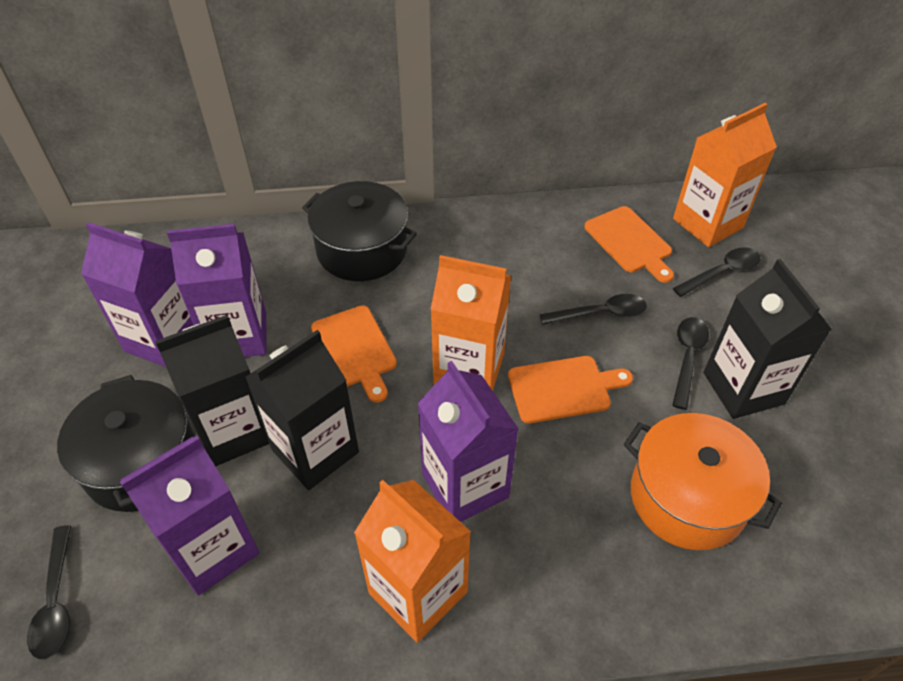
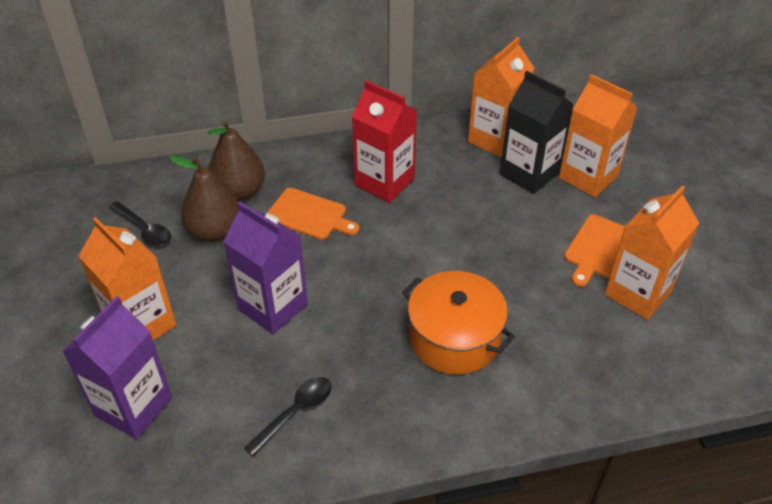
black carton: [155,315,269,466] [245,330,359,490] [704,259,831,419] = 3 -> [500,71,574,194] = 1
black pot: [57,375,195,512] [302,181,417,281] = 2 -> none = 0
black spoon: [27,525,71,659] [540,294,647,325] [672,317,709,410] [673,247,761,297] = 4 -> [109,201,171,246] [244,377,332,456] = 2
brown pear: none = 0 -> [169,156,239,242] [208,120,265,201] = 2
orange carton: [354,480,471,643] [431,255,511,391] [673,103,777,247] = 3 -> [78,217,177,341] [468,37,535,157] [559,74,638,197] [605,186,699,320] = 4
orange cutting board: [311,305,397,403] [508,356,633,423] [584,206,674,283] = 3 -> [267,188,359,240] [564,215,625,287] = 2
purple carton: [81,222,194,367] [120,436,259,596] [167,224,267,357] [417,361,519,522] = 4 -> [62,296,172,439] [223,201,308,334] = 2
red carton: none = 0 -> [352,80,417,203] = 1

